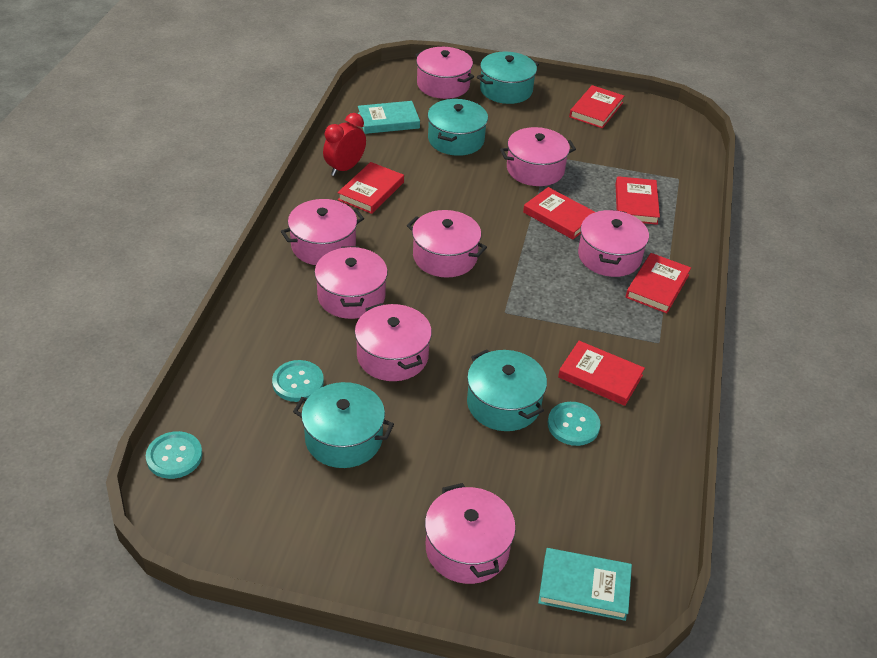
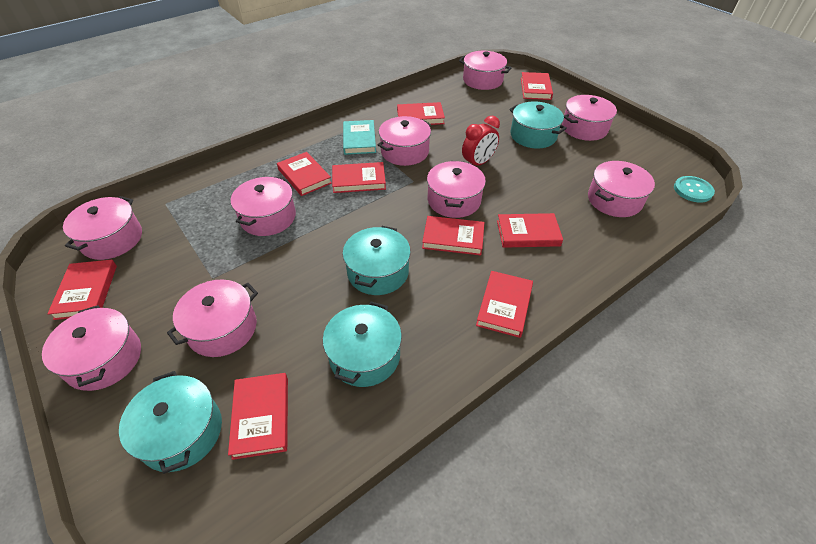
pink pot: [281,199,364,265] [315,246,388,319] [355,303,432,381] [407,210,487,278] [415,47,474,99] [425,483,516,584] [500,127,576,186] [578,209,649,277] = 8 -> [42,305,141,391] [63,196,142,260] [167,280,258,357] [231,176,296,236] [377,116,431,166] [427,161,486,218] [459,51,512,90] [562,95,617,141] [588,161,655,217] = 9
red book: [338,162,404,214] [523,187,595,239] [558,341,645,406] [569,85,624,128] [615,176,660,225] [626,253,691,313] = 6 -> [48,260,117,320] [228,373,288,460] [277,152,332,196] [332,162,386,193] [397,102,445,125] [422,216,484,255] [476,271,533,338] [497,213,563,248] [521,72,553,100] = 9
turquoise book: [358,101,420,134] [538,548,632,621] = 2 -> [343,120,376,155] = 1
turquoise button: [146,431,203,479] [272,360,324,402] [548,402,600,446] = 3 -> [674,176,715,203] = 1

